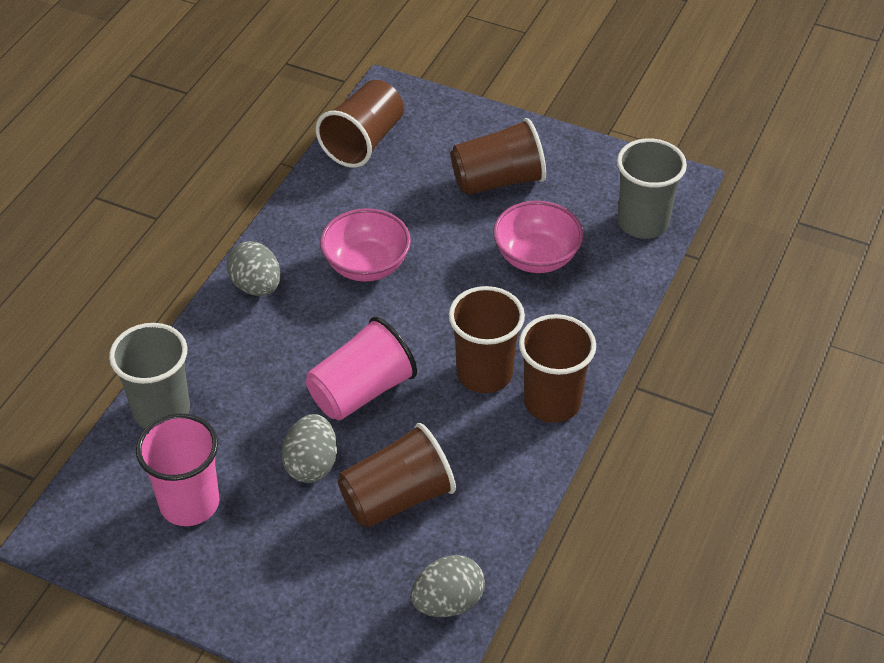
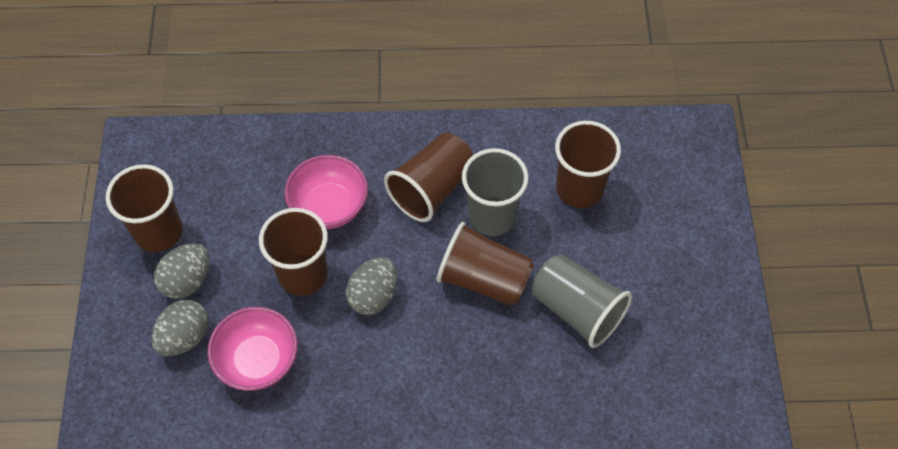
pink cup: [136,414,219,526] [306,317,417,421] = 2 -> none = 0

